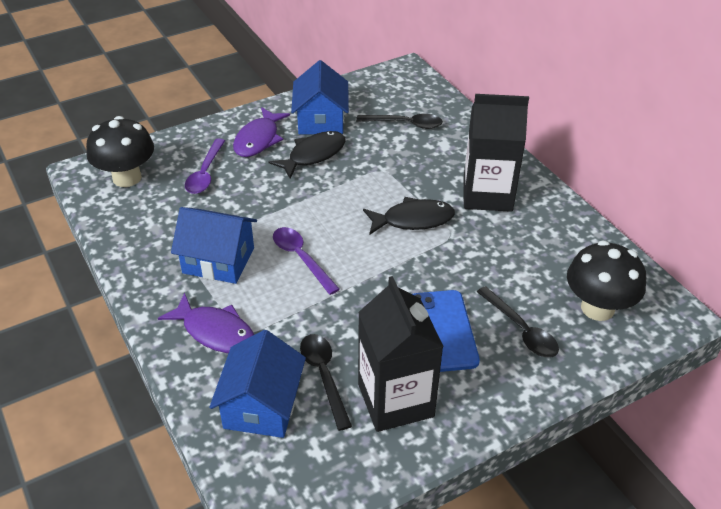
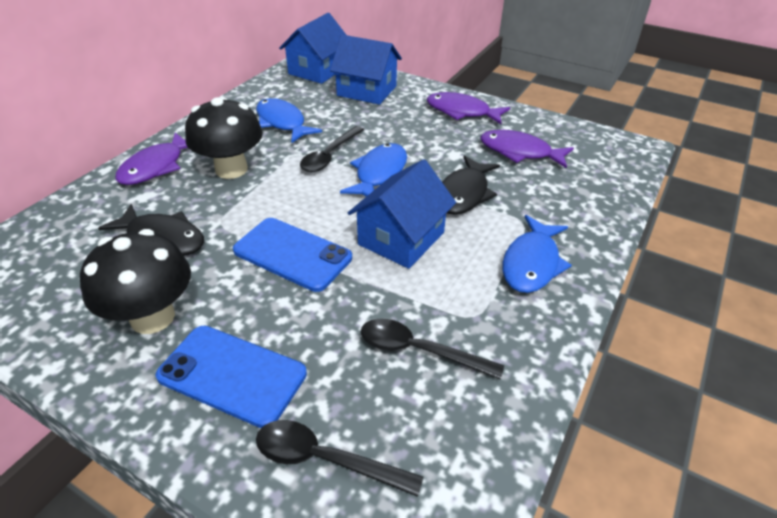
black carton: [358,276,444,432] [463,94,529,212] = 2 -> none = 0
blue fish: none = 0 -> [256,98,322,143] [340,143,407,197] [502,215,572,293] = 3
blue phone: [413,290,480,372] = 1 -> [155,325,307,428] [233,218,352,292] = 2
purple fish: [158,293,254,353] [233,107,290,157] = 2 -> [115,132,188,185] [427,92,510,124] [480,130,574,169] = 3
purple spoon: [185,138,225,194] [273,227,340,295] = 2 -> none = 0

